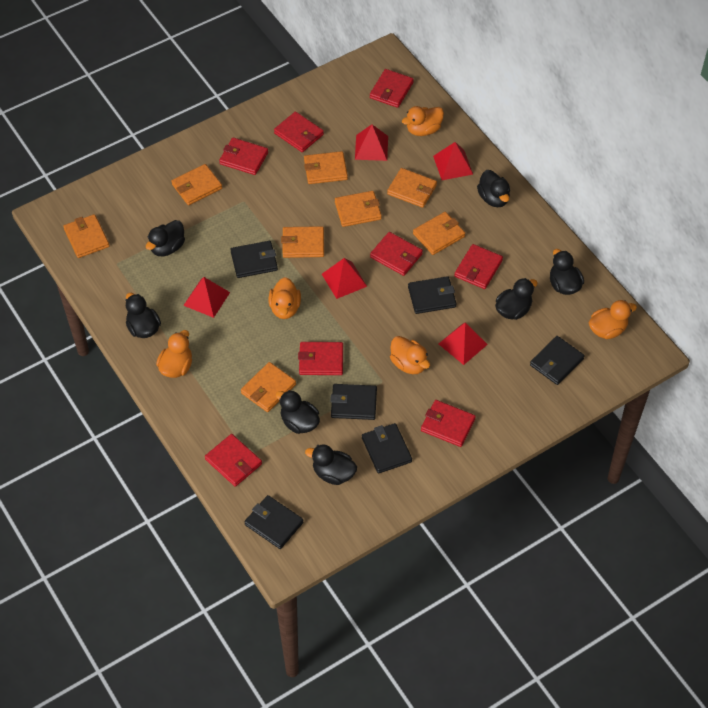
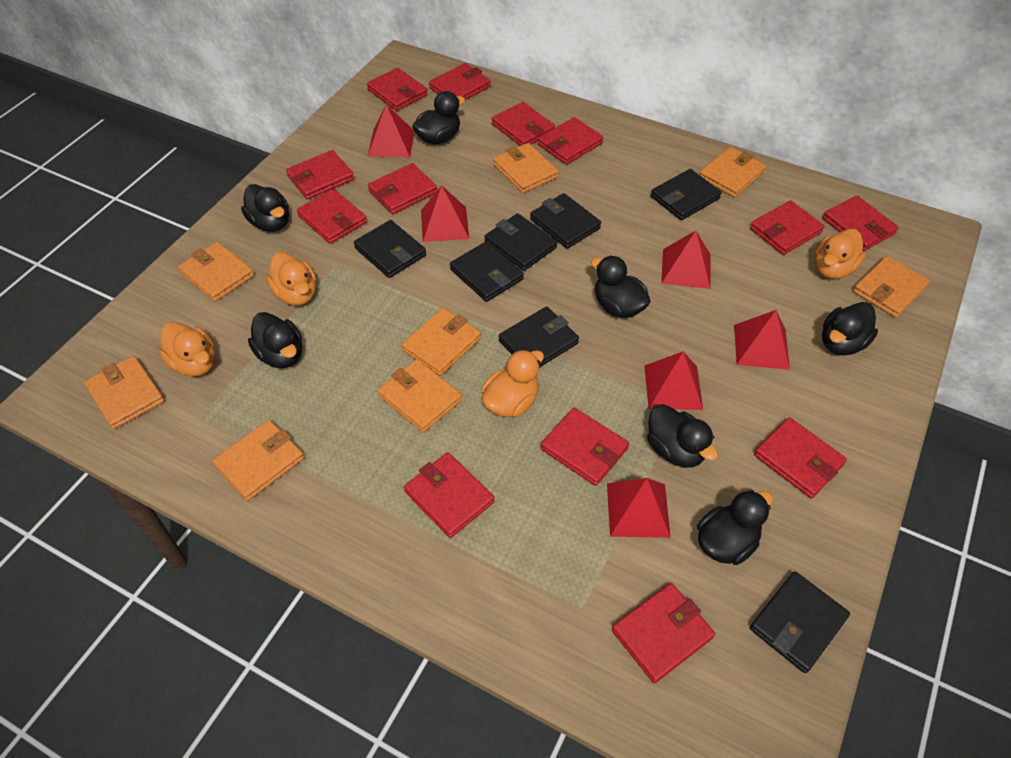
black wallet: [230,241,278,278] [244,495,304,549] [330,384,377,420] [362,423,412,473] [408,276,457,314] [530,336,585,385] = 6 -> [354,220,426,278] [450,241,524,302] [484,213,557,271] [499,307,579,368] [530,193,601,249] [651,169,722,220] [750,571,850,673] = 7
orange duck: [156,330,192,378] [269,277,301,319] [390,336,430,374] [402,106,444,136] [589,300,637,339] = 5 -> [159,322,215,377] [266,252,316,306] [481,349,544,417] [815,229,866,279] = 4
red pyramid: [183,277,230,318] [322,258,367,299] [355,124,388,161] [433,142,473,180] [439,323,488,365] = 5 -> [368,104,414,158] [421,186,469,242] [607,478,671,538] [644,351,703,410] [661,230,711,289] [734,310,790,370] = 6
red wallet: [205,434,262,487] [219,138,268,175] [274,111,324,152] [298,342,343,375] [370,69,414,108] [370,232,423,276] [421,400,476,447] [454,244,503,289] = 8 -> [286,150,354,200] [297,189,367,244] [367,68,428,111] [368,163,437,214] [404,452,494,538] [429,63,491,100] [492,102,555,146] [538,117,603,165] [541,408,629,486] [612,583,715,683] [750,200,825,255] [754,417,847,498] [823,196,899,251] = 13

